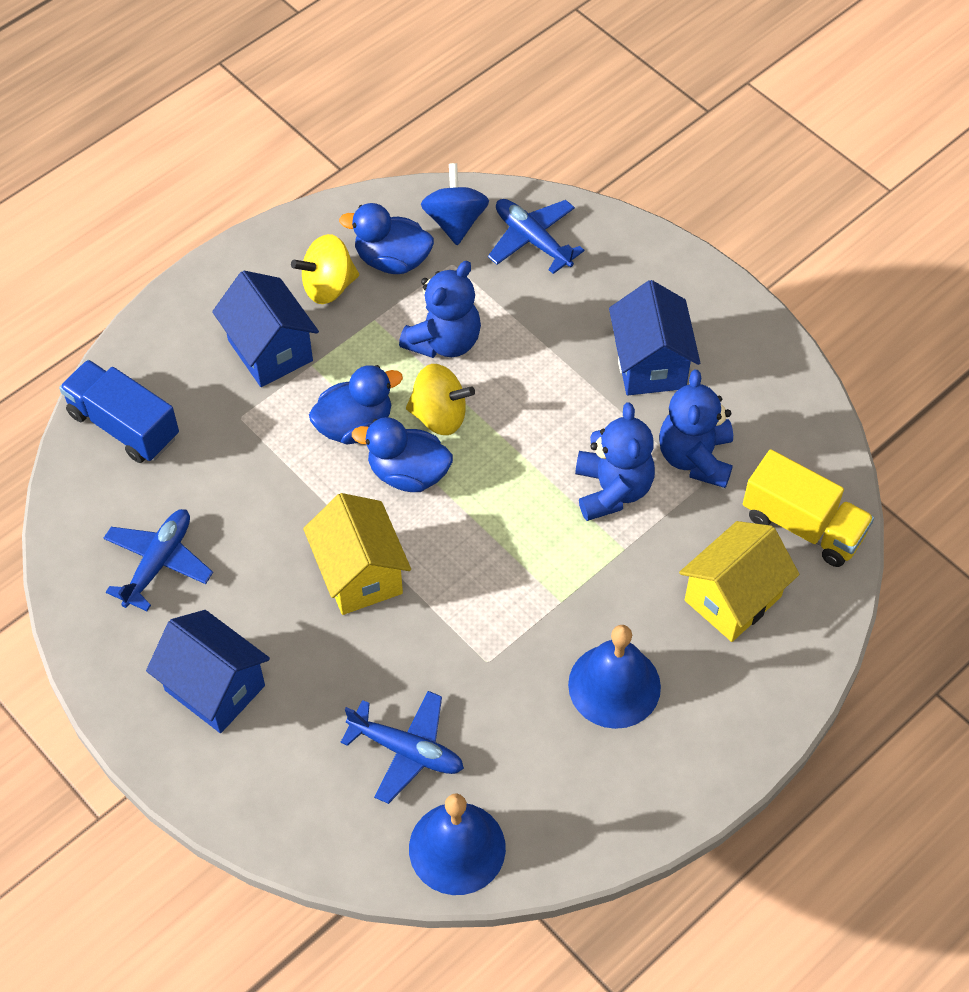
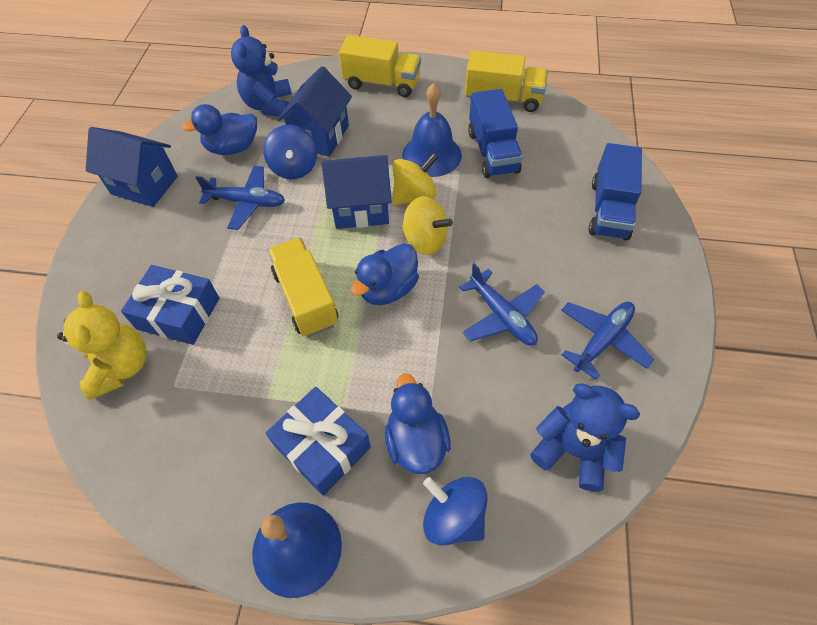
blue gift: none = 0 -> [121,265,219,345] [266,387,371,496] = 2
blue spinning top: [421,163,489,245] = 1 -> [263,125,317,179] [423,477,488,546] = 2
blue teddy bear: [399,261,481,358] [575,402,655,521] [659,370,733,488] = 3 -> [231,25,292,117] [530,384,640,491] = 2
blue truck: [59,360,179,463] = 1 -> [468,89,523,178] [589,143,642,241] = 2
yellow house: [303,493,411,615] [679,521,799,642] = 2 -> none = 0
yellow teddy bear: none = 0 -> [57,291,146,400] = 1
yellow truck: [743,449,874,567] = 1 -> [268,238,338,337] [339,35,421,97] [465,50,548,112] = 3

